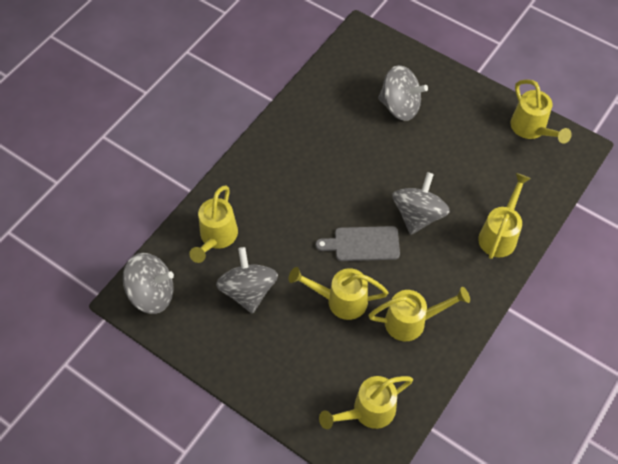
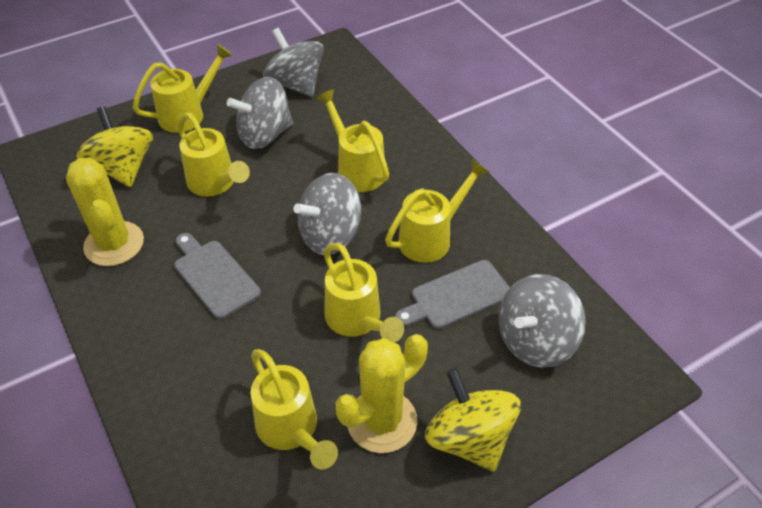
grey cutting board: [315,226,400,261] = 1 -> [174,233,261,319] [395,260,510,329] = 2
yellow cactus: none = 0 -> [66,157,144,266] [336,334,428,453] = 2
yellow spinning top: none = 0 -> [76,106,153,187] [425,368,521,472] = 2

